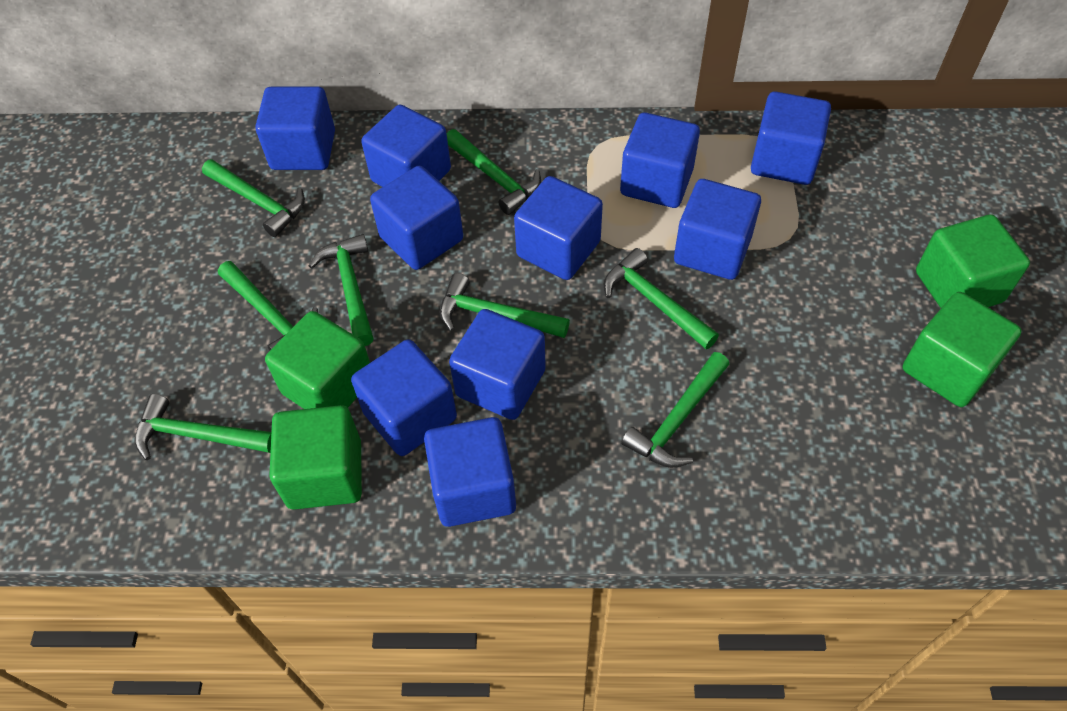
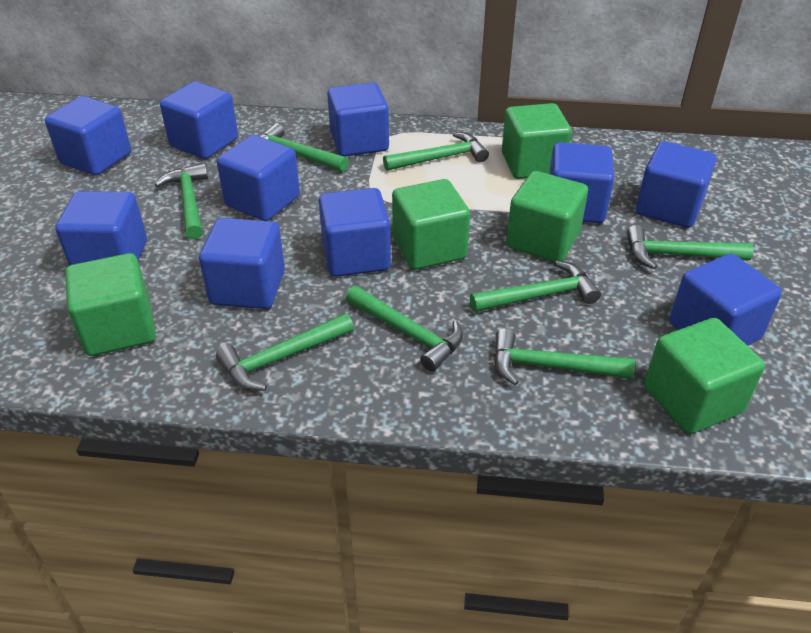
green cube: [265,311,370,409] [269,405,362,510] [903,292,1022,407] [916,214,1030,308] = 4 -> [65,253,156,356] [392,179,470,270] [502,103,572,179] [506,171,588,262] [644,318,765,434] = 5

